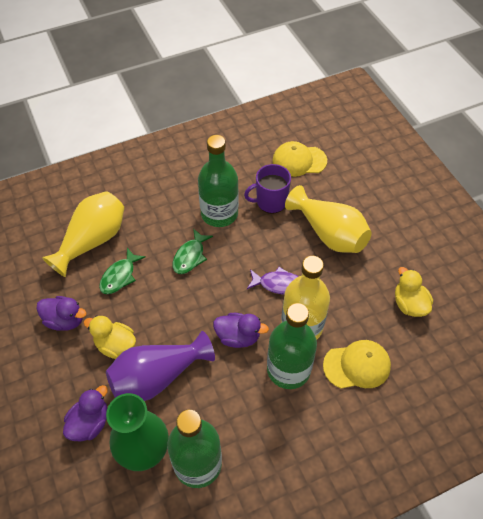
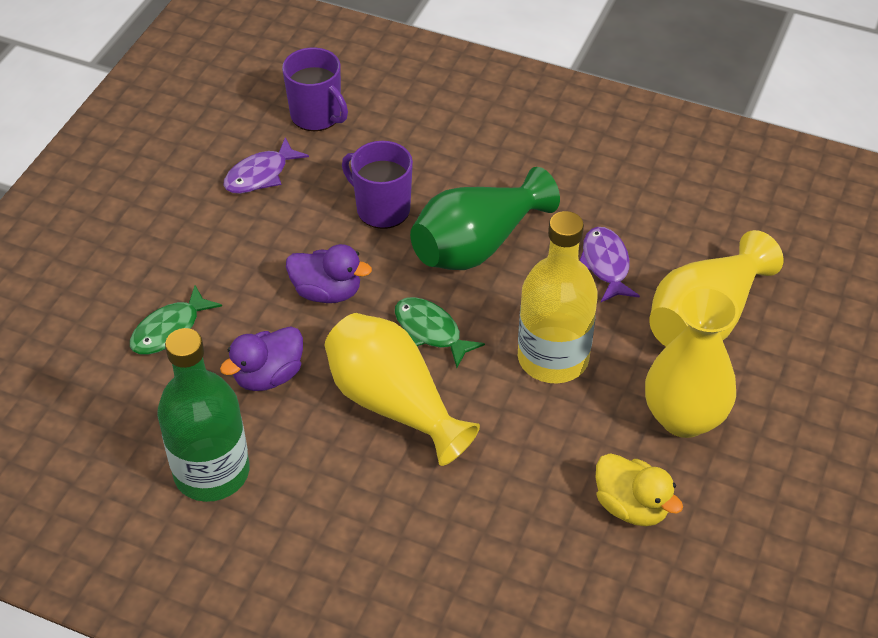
green bottle: [167,410,222,488] [198,135,239,227] [267,303,317,389] = 3 -> [157,328,250,502] = 1
purple duck: [36,296,86,331] [63,385,108,441] [213,313,269,348] = 3 -> [220,326,303,391] [286,244,372,303] = 2
purple fish: [247,267,299,295] = 1 -> [223,137,309,194] [579,227,640,302] = 2
purple mug: [244,164,291,214] = 1 -> [282,48,348,131] [342,141,413,229] = 2
purple vase: [106,331,215,401] = 1 -> none = 0
yellow cap: [272,141,327,177] [323,340,391,389] = 2 -> none = 0
yellow duck: [84,315,136,359] [395,267,433,317] = 2 -> [596,453,683,526] = 1
yellow vase: [42,191,125,277] [285,185,372,253] = 2 -> [325,313,480,466] [645,286,739,438] [649,230,784,347] = 3

